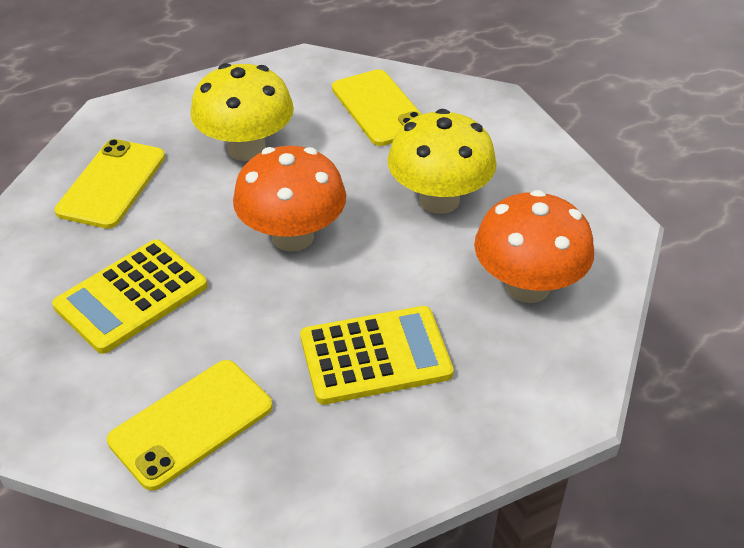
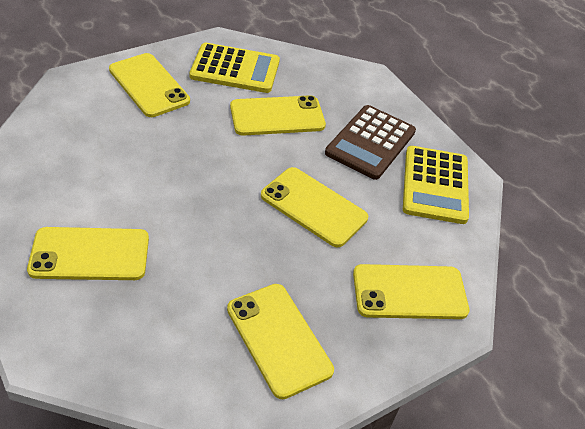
brown calculator: none = 0 -> [325,105,416,180] = 1
orange mushroom: [233,146,346,252] [474,190,594,303] = 2 -> none = 0
yellow mushroom: [191,63,294,161] [388,109,497,214] = 2 -> none = 0
yellow phone: [54,139,165,229] [107,360,273,491] [332,69,422,146] = 3 -> [27,227,149,280] [109,53,190,117] [227,284,334,399] [230,95,326,136] [261,167,368,247] [353,264,469,319] = 6

